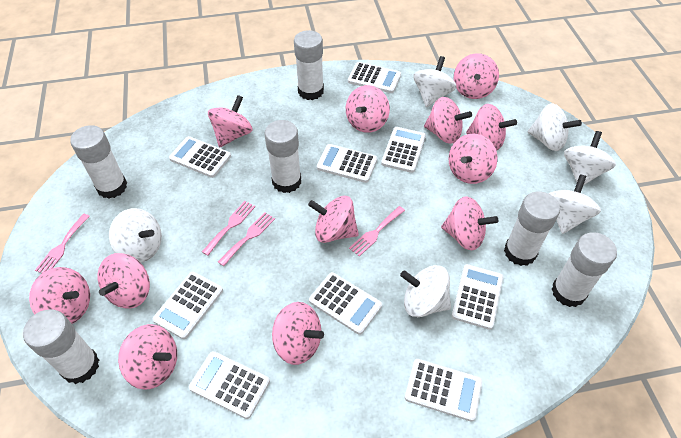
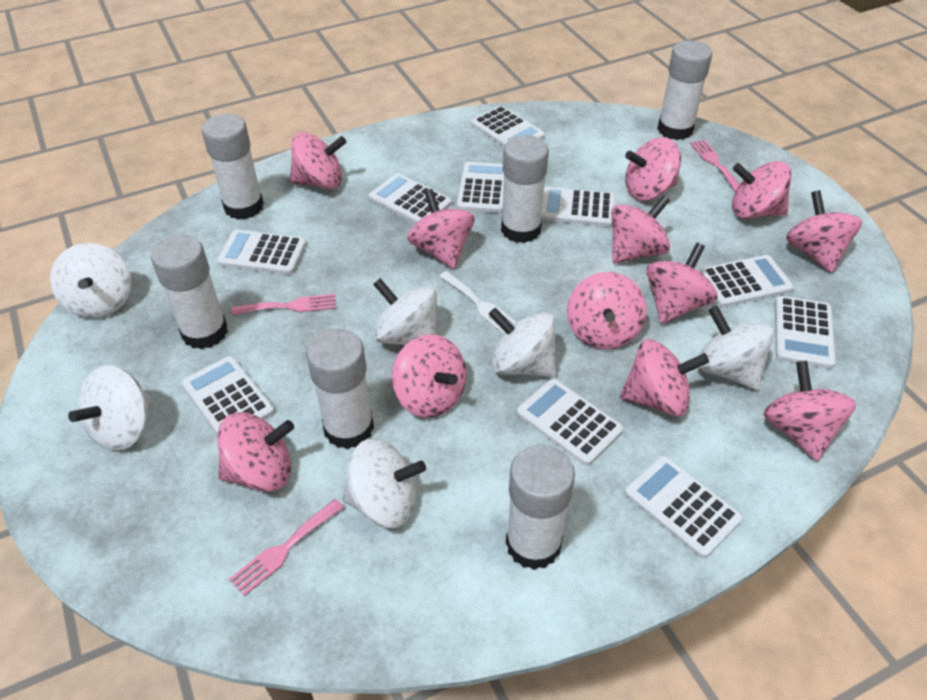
pink fork: [35,214,90,273] [202,201,255,256] [218,212,275,266] [349,206,405,257] = 4 -> [229,499,344,596] [231,294,336,315] [690,139,740,192] = 3
white calculator: [152,272,223,339] [169,136,231,178] [189,351,270,419] [309,272,382,335] [317,144,377,183] [348,62,401,93] [381,127,426,173] [405,359,483,422] [452,264,503,330] = 9 -> [182,356,274,435] [217,230,306,275] [369,173,452,224] [457,162,504,213] [471,106,545,147] [517,379,623,466] [542,187,615,227] [625,456,743,559] [699,255,794,307] [775,296,836,369] = 10
white fork: none = 0 -> [439,271,517,334] = 1

